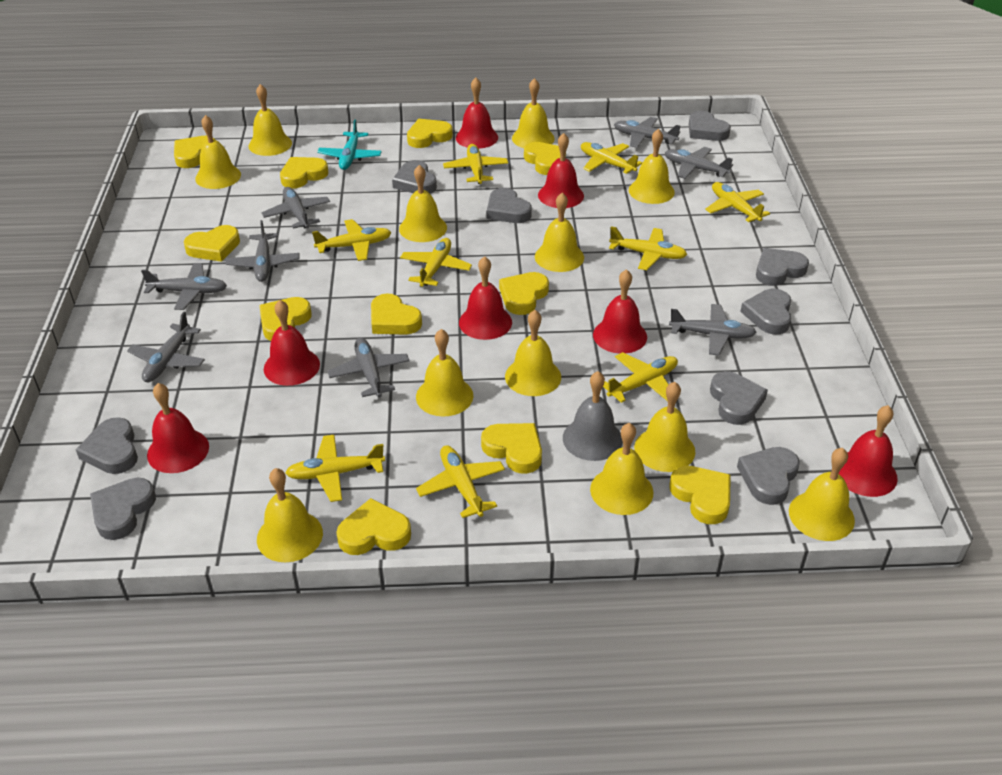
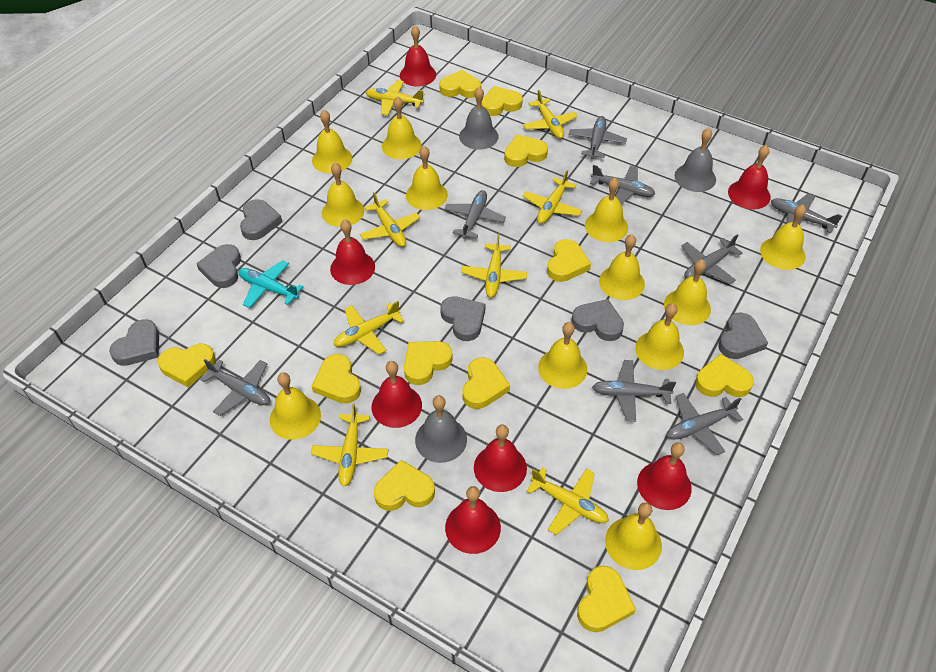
grey bell: [563,371,623,461] = 1 -> [415,395,467,463] [459,87,498,150] [674,128,716,192] = 3
grey heart: [76,417,138,474] [90,478,156,540] [392,160,437,194] [487,188,532,223] [689,111,731,141] [710,371,768,425] [737,447,800,505] [740,289,791,335] [756,248,809,286] = 9 -> [109,319,159,366] [196,244,241,288] [240,199,282,240] [440,296,485,341] [571,299,624,341] [719,312,768,359] = 6
yellow plane: [285,435,385,502] [312,219,391,261] [400,238,472,287] [416,445,505,518] [443,144,508,184] [581,142,642,174] [603,352,678,403] [609,226,687,270] [705,182,770,222] = 9 -> [311,404,388,486] [333,301,404,355] [360,192,420,247] [365,80,424,115] [461,234,527,298] [523,90,578,139] [523,170,582,224] [527,467,609,535] = 8

